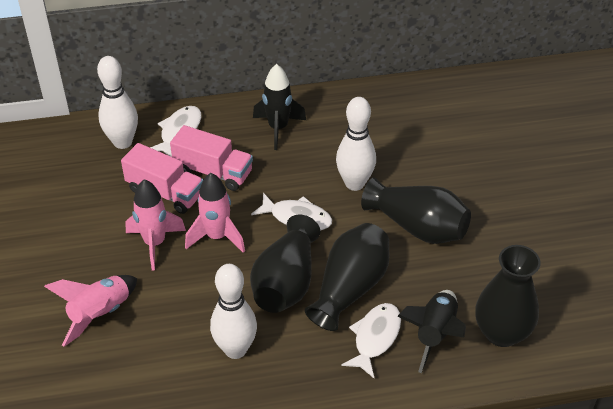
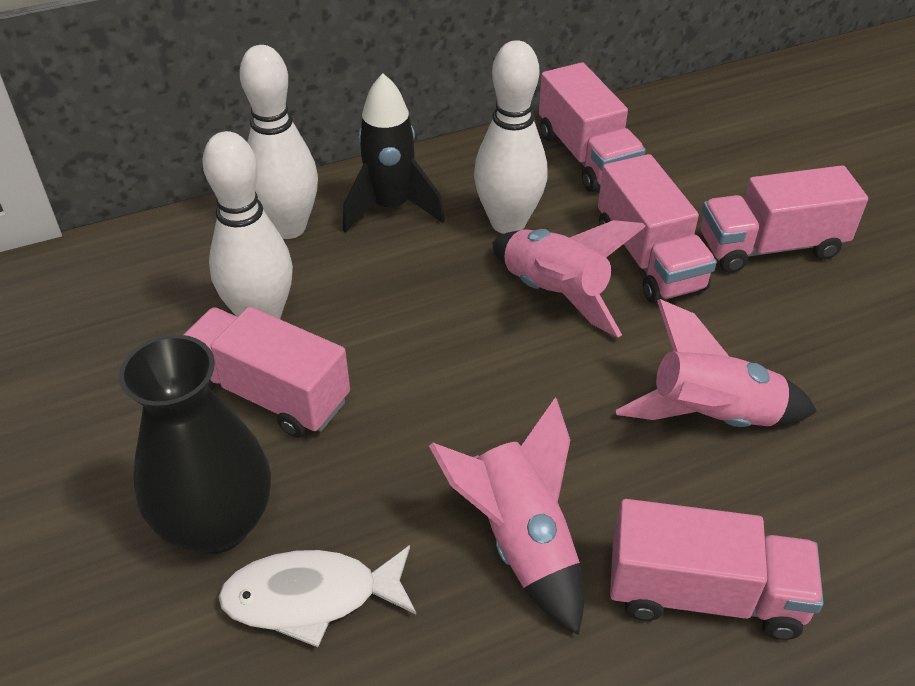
black rocket: [253,64,306,150] [397,290,466,373] = 2 -> [343,73,445,233] = 1
black vase: [250,214,320,313] [305,223,389,331] [361,178,471,244] [475,245,541,347] = 4 -> [119,335,271,554] = 1
pink truck: [121,143,203,214] [170,125,253,191] = 2 -> [183,307,350,438] [539,62,646,192] [598,154,717,304] [610,499,824,640] [701,165,868,273] = 5
white fish: [150,106,202,157] [251,193,332,231] [341,303,401,378] = 3 -> [218,545,416,647] = 1

